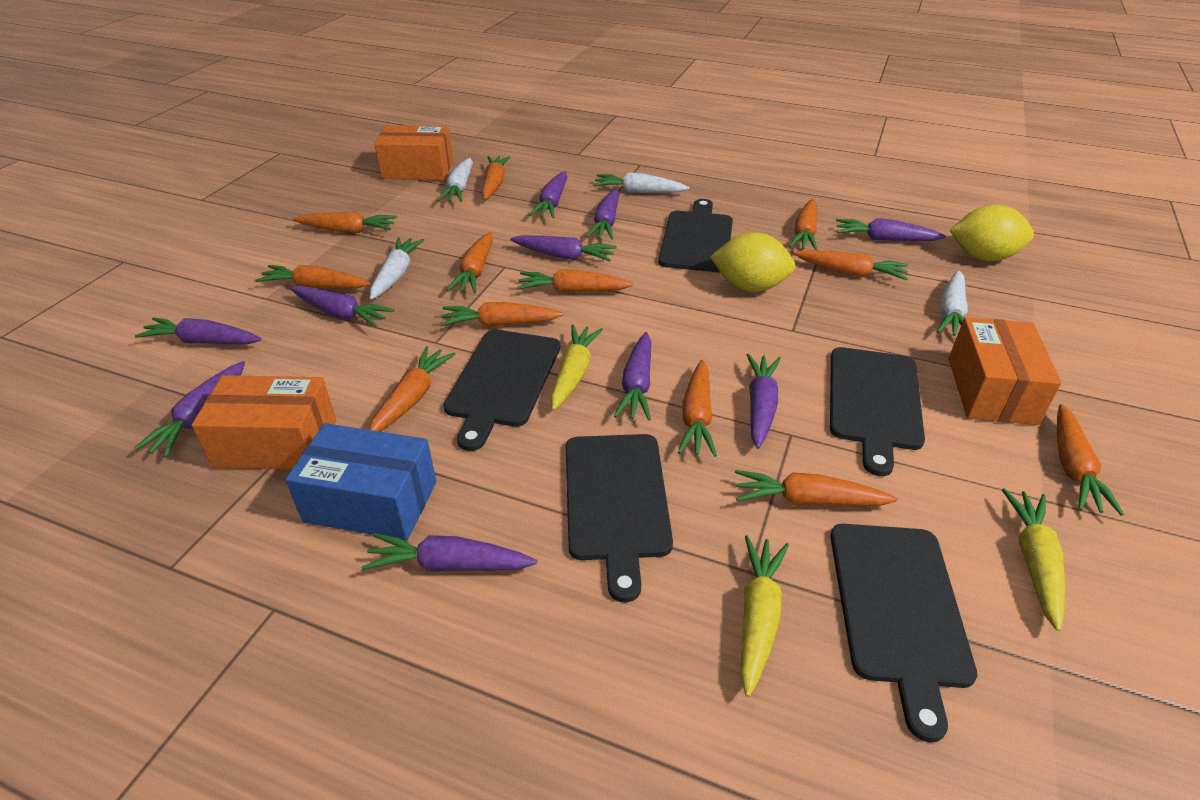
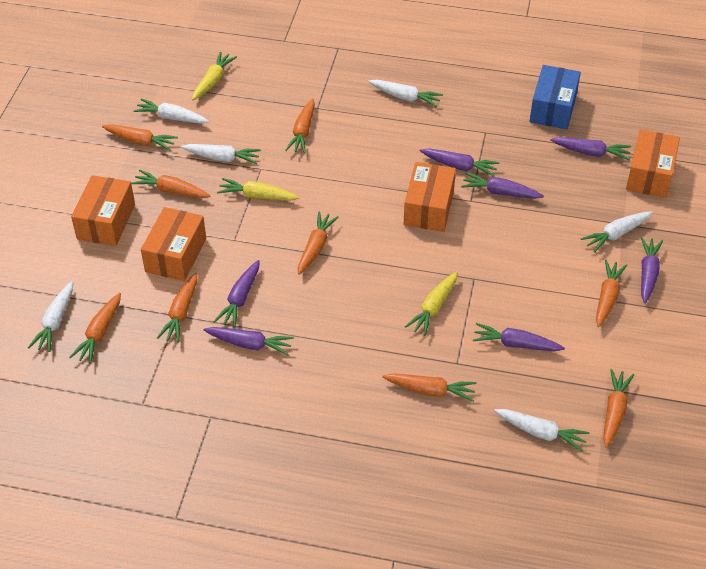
black cutting board: [444,329,560,451] [566,434,673,602] [658,199,733,272] [830,347,925,476] [830,524,977,743] = 5 -> none = 0
orange box: [191,375,336,470] [374,125,453,180] [949,317,1062,425] = 3 -> [71,175,135,246] [141,207,206,281] [404,162,456,232] [626,129,680,198] = 4
orange carrot: [255,265,371,289] [293,211,397,233] [369,346,456,431] [440,302,564,327] [446,232,493,293] [482,156,511,200] [517,269,634,293] [678,360,717,457] [735,470,898,506] [789,199,817,250] [793,250,908,280] [1057,404,1124,516] = 12 -> [70,293,121,364] [102,124,178,151] [131,170,210,198] [157,273,197,342] [285,99,315,153] [298,211,339,275] [382,373,477,402] [596,259,627,327] [603,369,634,448] = 9
purple carrot: [134,361,245,457] [135,317,262,344] [290,286,394,327] [361,533,537,572] [510,235,617,262] [529,171,567,218] [586,189,619,240] [614,332,651,420] [747,354,781,449] [836,218,946,241] = 10 -> [204,327,294,356] [214,260,259,328] [420,149,499,177] [461,173,544,199] [473,323,565,351] [550,137,631,160] [641,237,663,304] = 7
white carrot: [370,237,424,300] [437,158,473,202] [593,172,689,193] [937,270,968,336] = 4 -> [28,281,73,352] [133,98,209,124] [181,144,261,164] [368,80,443,107] [494,409,589,452] [581,211,653,253] = 6
yellow lemon: [710,232,796,292] [950,205,1034,261] = 2 -> none = 0

